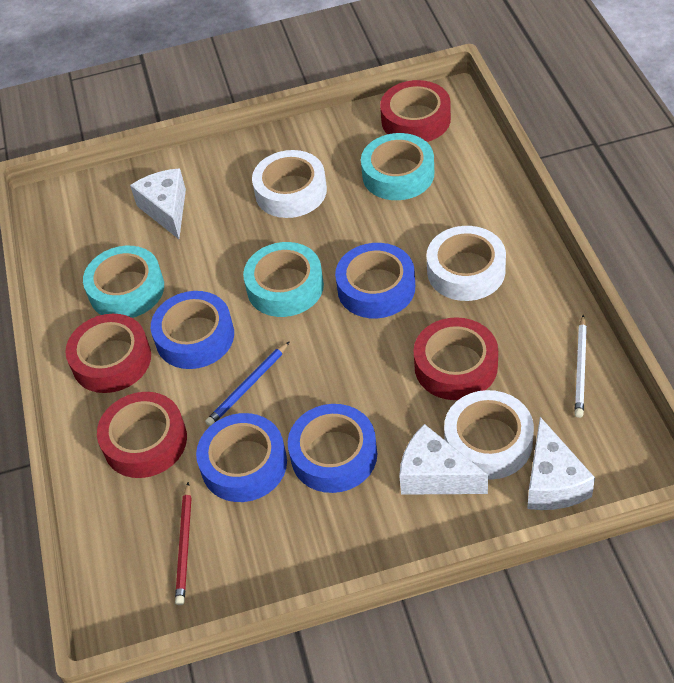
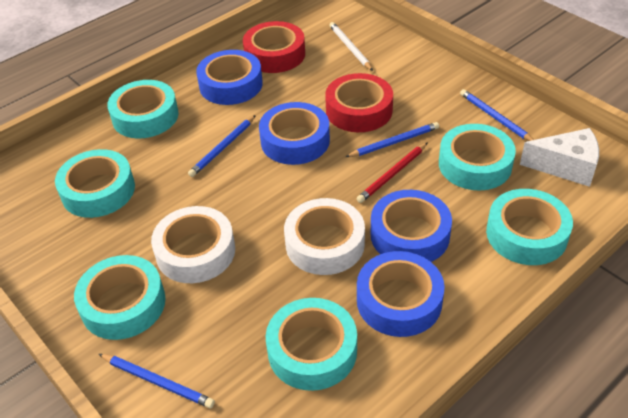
blue pencil: [205,341,290,426] = 1 -> [99,354,215,408] [188,115,256,177] [346,122,439,157] [460,89,534,141] = 4
red tape: [65,314,151,393] [97,392,187,478] [380,80,451,142] [414,317,498,400] = 4 -> [243,21,305,73] [325,73,393,132] = 2
turquoise tape: [83,246,164,318] [243,242,324,317] [361,133,434,200] = 3 -> [55,149,135,218] [74,255,166,340] [107,80,179,138] [266,298,357,391] [439,124,516,191] [486,189,573,265] = 6
white cheese: [130,168,186,239] [399,424,488,495] [527,417,595,510] = 3 -> [520,128,599,187] = 1
white tape: [252,150,327,218] [426,226,506,301] [444,390,534,480] = 3 -> [151,206,235,283] [284,198,365,275] = 2

